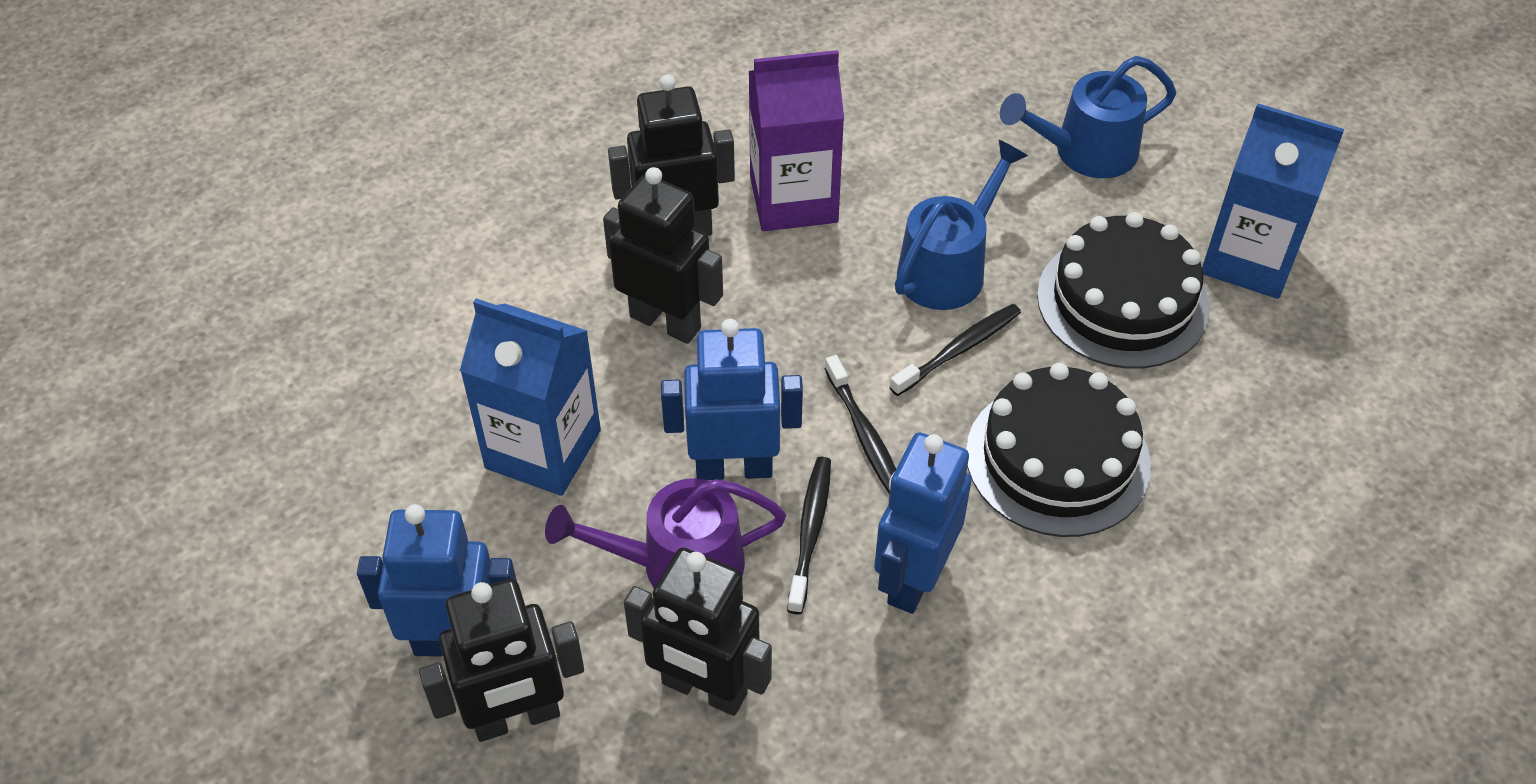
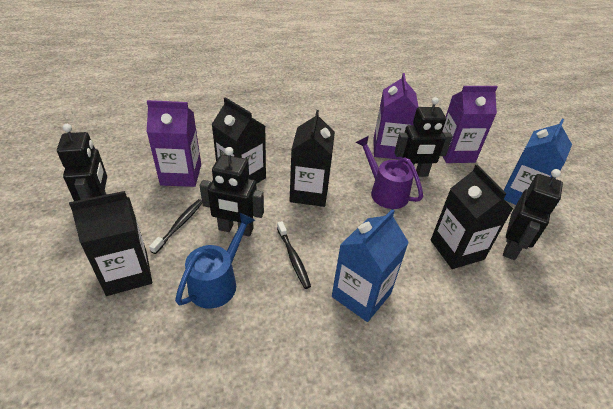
black cake: [966,363,1151,537] [1037,212,1209,369] = 2 -> none = 0
black carton: none = 0 -> [69,191,152,296] [211,97,266,184] [290,110,335,207] [431,164,513,269] = 4
black toothbrush: [787,457,831,614] [825,355,896,494] [890,304,1021,396] = 3 -> [149,199,202,254] [277,221,311,289] = 2
blue robot: [357,504,517,656] [661,319,803,480] [874,432,972,614] = 3 -> none = 0
blue watering can: [895,140,1028,310] [1000,56,1176,178] = 2 -> [175,212,255,309] = 1
purple carton: [749,50,844,231] = 1 -> [147,100,201,187] [373,73,418,160] [443,86,497,163] = 3

